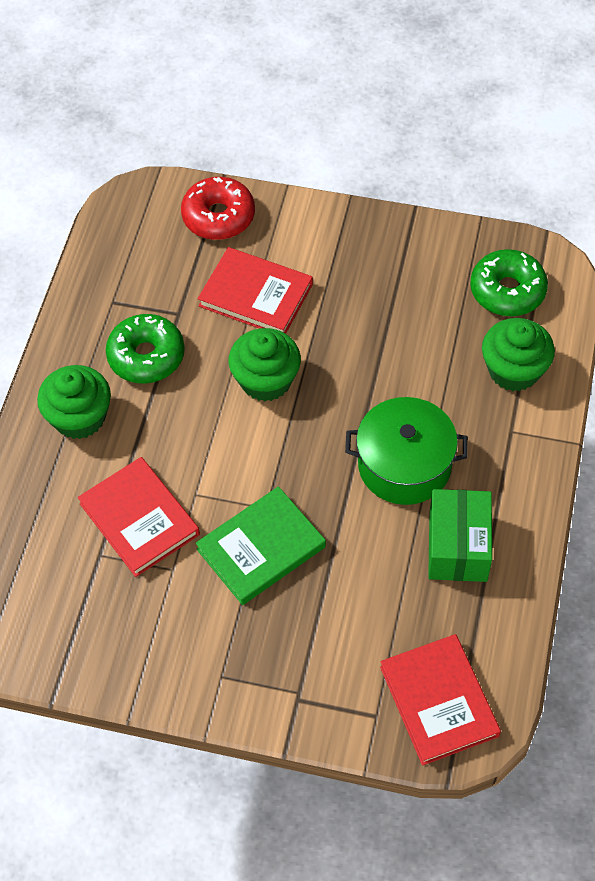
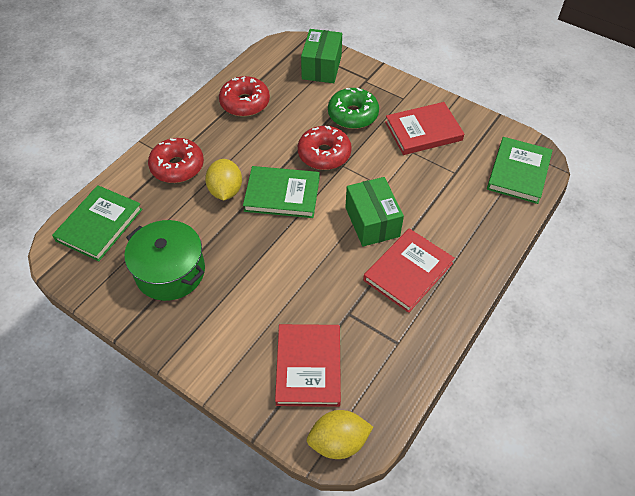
green book: [196,486,326,605] = 1 -> [52,185,142,261] [243,166,320,218] [487,137,553,204] = 3
green box: [428,489,492,582] = 1 -> [301,29,342,83] [345,177,404,247] = 2
green cupcake: [37,365,111,439] [228,328,301,401] [482,318,555,391] = 3 -> none = 0
green donut: [106,314,185,383] [470,249,548,316] = 2 -> [328,88,379,129] = 1
red donut: [181,177,255,240] = 1 -> [148,138,204,183] [219,76,270,117] [298,126,352,170] = 3
yellow lemon: none = 0 -> [205,159,242,200] [307,410,373,459] = 2

